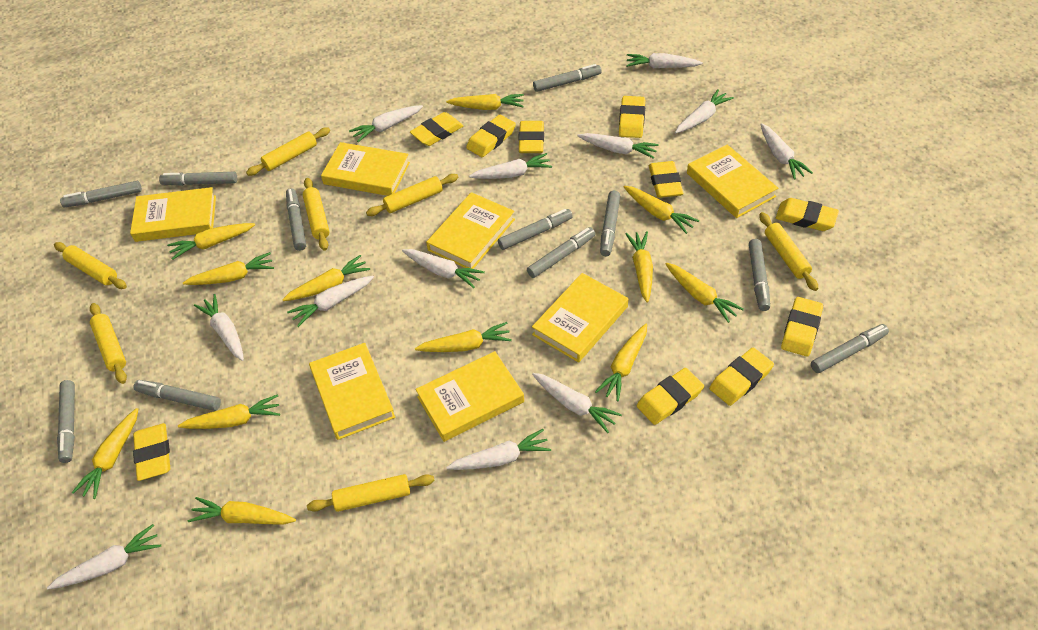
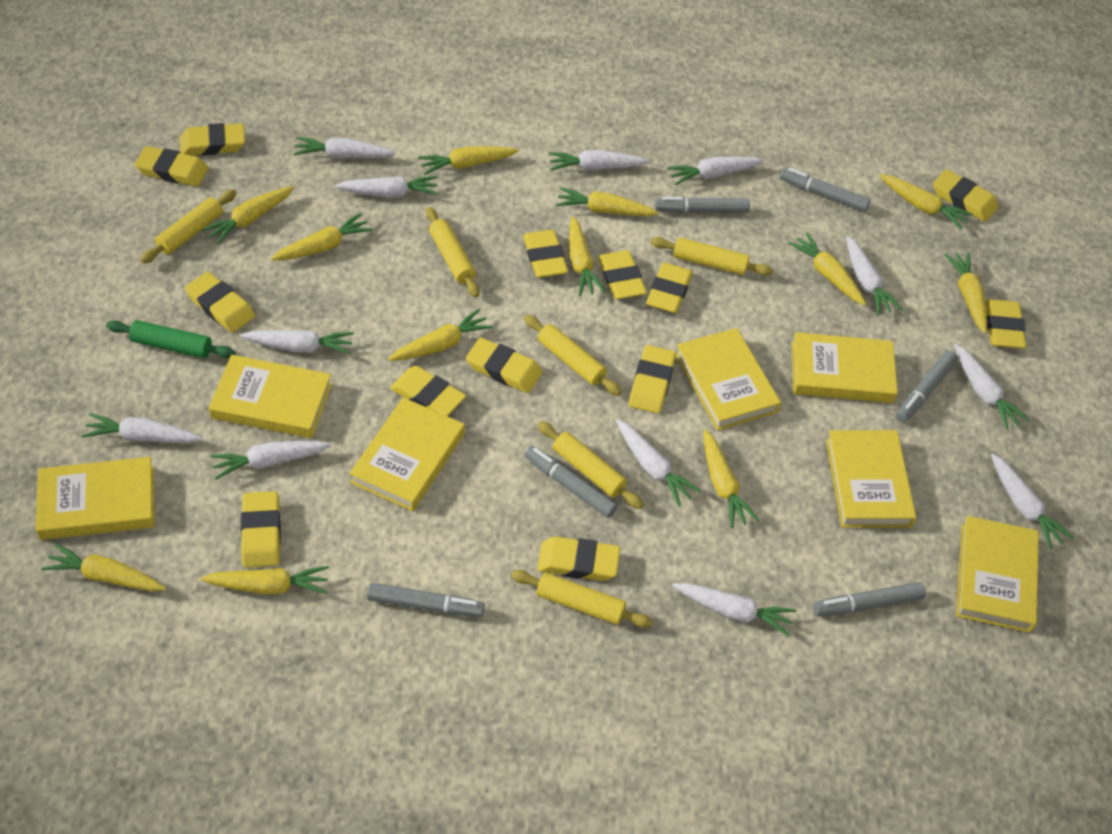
green rolling pin: none = 0 -> [106,320,235,358] = 1
grey marker: [57,380,75,463] [60,181,142,207] [133,380,221,411] [159,172,237,186] [286,188,306,251] [498,209,573,250] [527,227,595,278] [533,64,602,92] [600,191,620,256] [749,239,770,311] [811,324,889,373] = 11 -> [367,583,485,617] [524,446,617,518] [655,197,750,213] [780,168,871,212] [813,582,926,617] [896,350,958,423] = 6
yellow eraser: [133,423,170,481] [410,112,463,146] [466,115,516,157] [518,121,544,153] [619,96,645,138] [637,368,704,425] [649,161,683,198] [709,347,774,406] [776,198,839,231] [781,297,823,357] = 10 -> [135,146,209,187] [180,123,245,156] [185,272,255,333] [240,491,281,568] [390,366,466,416] [466,337,542,393] [523,230,568,278] [537,536,620,581] [598,250,647,299] [629,345,676,414] [646,262,693,313] [933,169,998,222] [986,299,1026,349] = 13
yellow rolling pin: [54,242,127,289] [90,303,127,384] [246,127,330,176] [303,178,329,251] [307,474,435,512] [366,174,458,216] [759,212,818,291] = 7 -> [140,189,237,263] [426,207,480,297] [511,570,653,628] [524,315,622,396] [538,421,643,509] [650,237,773,276] = 6

